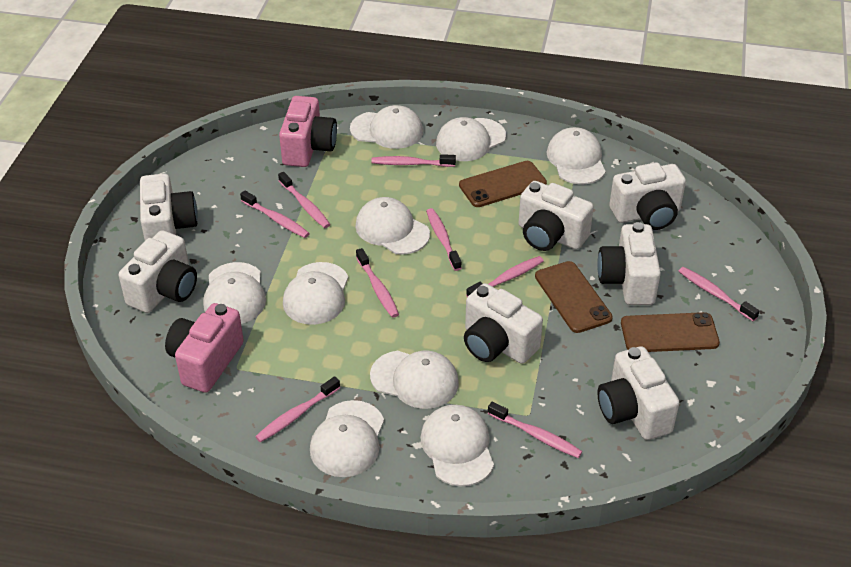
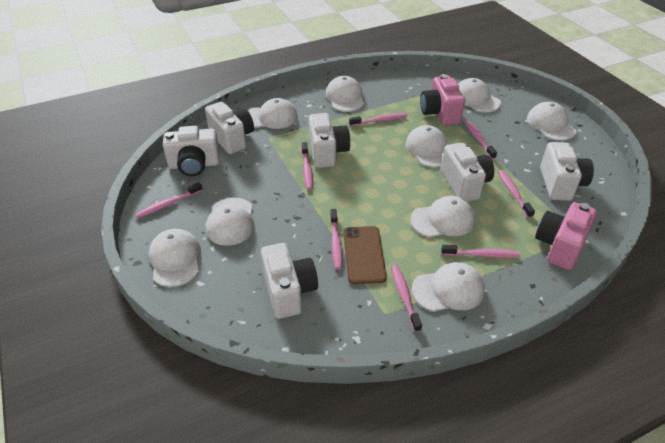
brown phone: [459,161,547,207] [535,261,613,333] [621,312,720,352] = 3 -> [343,226,387,284] = 1
pink toothbrush: [240,190,310,238] [255,376,340,442] [278,172,330,228] [356,248,399,318] [371,154,456,167] [426,208,462,271] [466,256,544,297] [488,402,582,458] [679,267,759,321] = 9 -> [135,182,203,219] [302,142,313,190] [330,209,343,270] [349,113,407,126] [391,265,422,333] [441,245,520,258] [465,120,497,160] [498,170,535,218] = 8
white camera: [119,230,197,313] [140,174,198,240] [464,283,543,364] [519,181,594,251] [597,222,661,305] [597,346,679,440] [609,162,686,230] = 7 -> [163,126,220,176] [205,102,254,154] [261,243,318,319] [308,113,350,168] [441,143,494,202] [540,142,594,201] = 6

